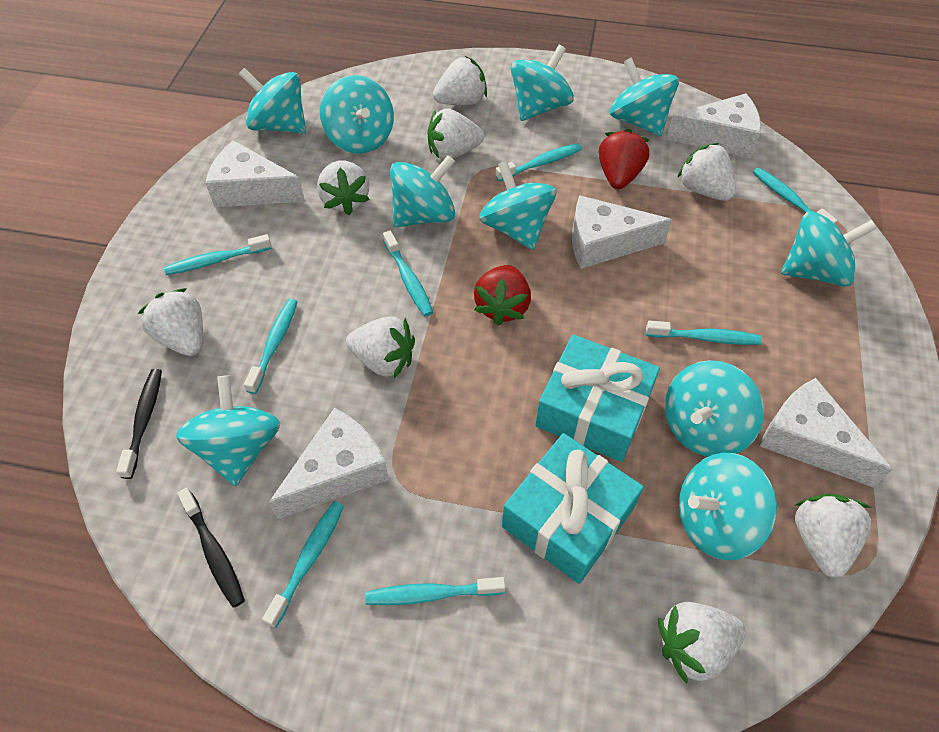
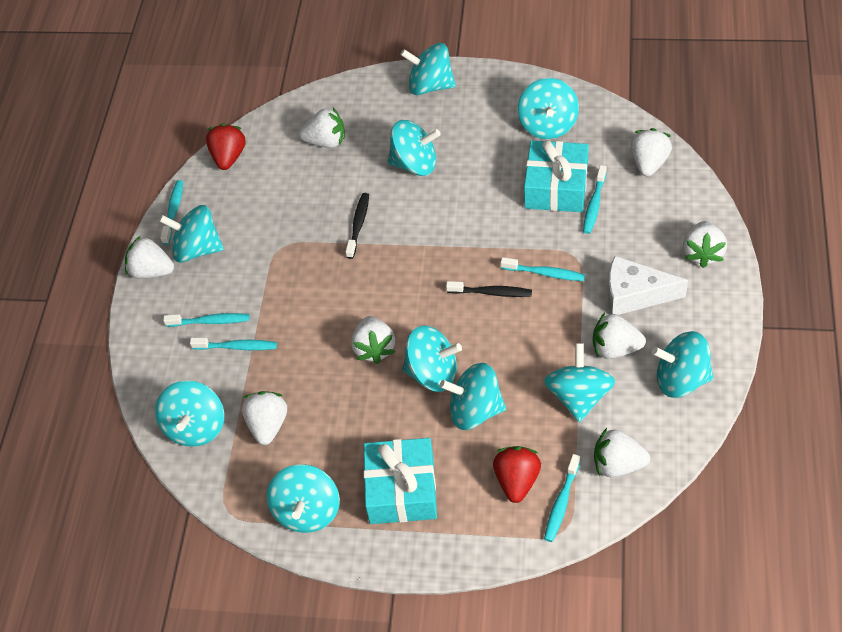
turquoise toothbrush: [164,234,272,275] [244,299,298,394] [262,501,344,628] [365,577,506,605] [383,231,433,316] [495,143,582,182] [646,321,762,345] [753,168,838,224] = 8 -> [160,180,183,245] [163,313,249,327] [190,338,277,350] [501,257,585,281] [544,454,580,542] [583,165,607,234] = 6
white cheese: [205,140,305,208] [268,408,389,519] [572,195,672,269] [666,94,761,158] [760,378,893,487] = 5 -> [608,256,688,315] = 1

